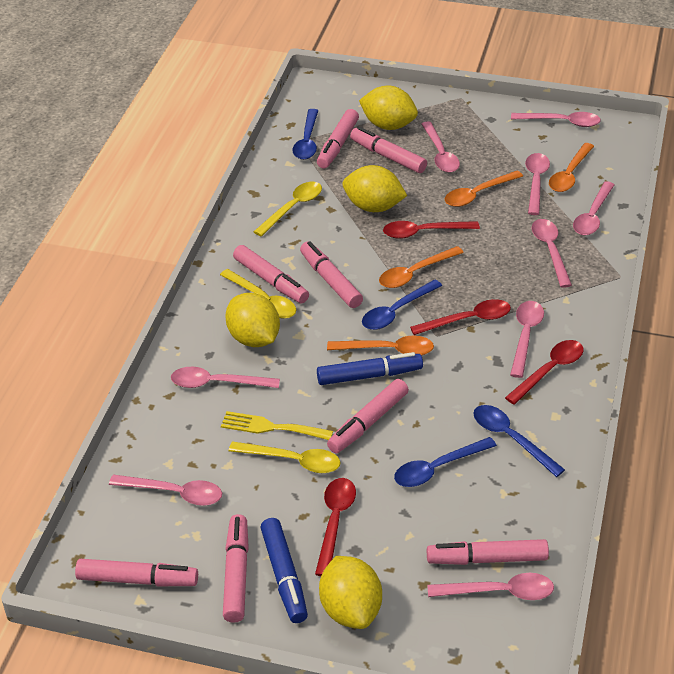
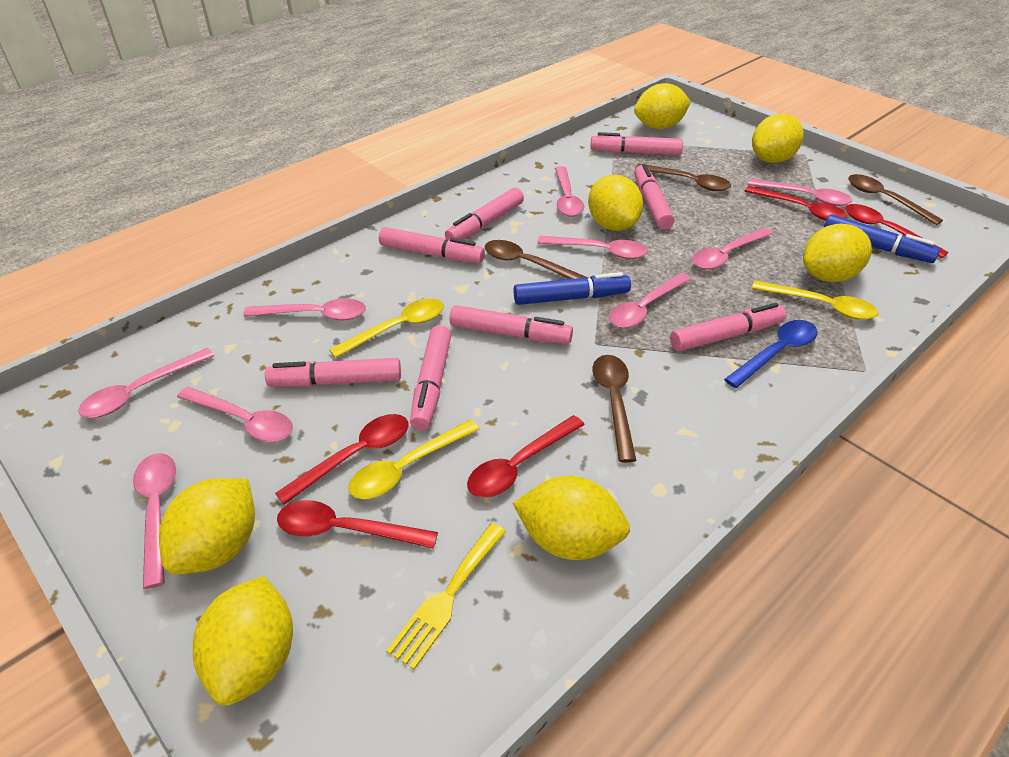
blue spoon: [293,109,318,160] [362,279,442,330] [394,437,497,487] [473,405,565,477] = 4 -> [724,320,818,388] = 1
brown spoon: none = 0 -> [485,240,588,279] [592,355,637,463] [635,164,731,191] [848,174,943,225] = 4
orange spoon: [327,336,434,355] [379,246,464,288] [445,171,523,207] [549,143,594,192] = 4 -> none = 0
red spoon: [315,478,356,576] [383,221,480,239] [410,299,511,335] [505,340,584,405] = 4 -> [275,414,408,504] [277,500,438,549] [467,415,585,498] [745,186,847,221] [845,204,949,258] = 5
yellow lemon: [225,293,280,347] [319,556,382,629] [343,165,407,212] [359,86,418,130] = 4 -> [159,478,255,574] [193,576,293,706] [513,476,630,560] [588,175,643,231] [634,83,691,129] [752,114,804,163] [803,224,872,282] = 7

